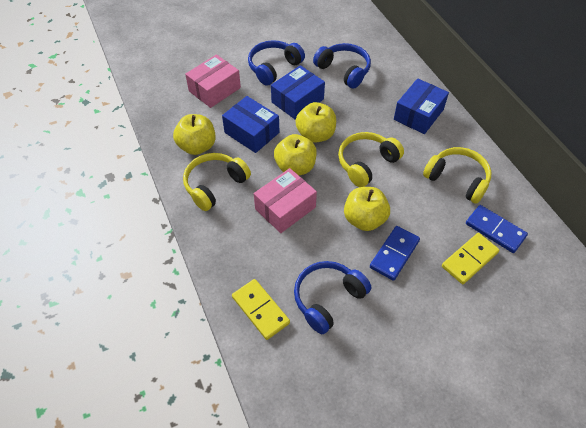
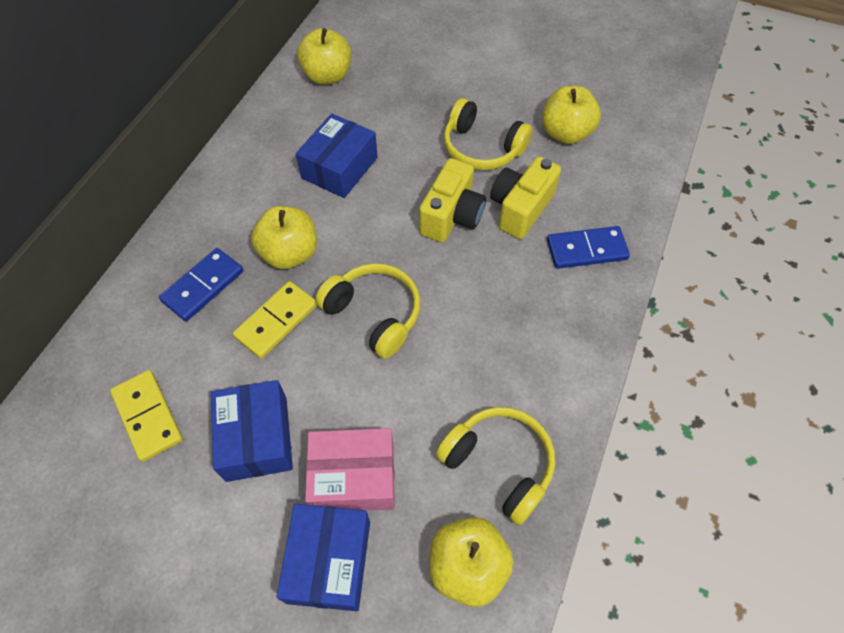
blue headphones: [248,40,305,86] [294,261,371,334] [313,43,371,89] = 3 -> none = 0
pink box: [185,54,241,108] [254,168,317,233] = 2 -> [305,428,395,511] = 1
yellow camera: none = 0 -> [419,158,486,242] [490,157,561,239] = 2

